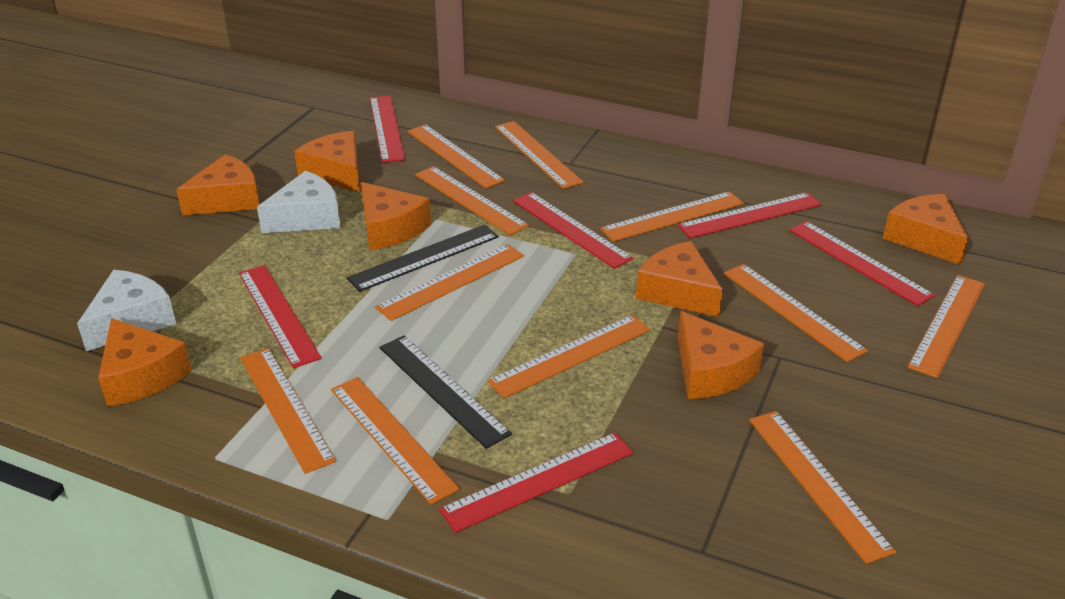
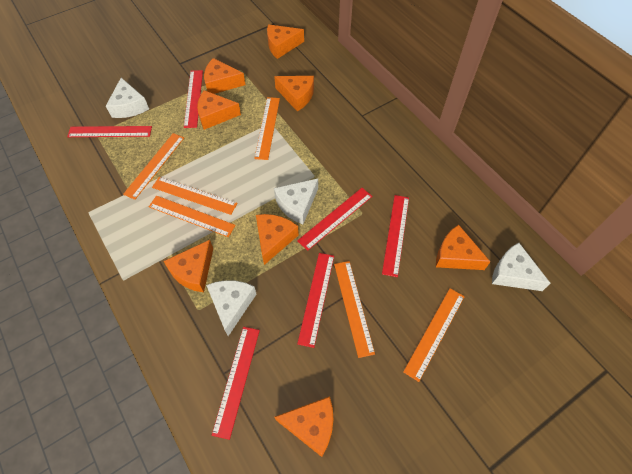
black ruler: [347,225,499,292] [379,336,512,449] = 2 -> none = 0
orange cheese: [98,318,192,406] [176,154,260,215] [294,131,360,192] [361,182,431,250] [636,241,723,317] [678,311,764,399] [883,194,969,265] = 7 -> [163,240,213,292] [197,90,241,130] [204,58,246,94] [256,214,299,265] [267,24,304,59] [274,76,314,111] [275,396,333,457] [436,225,491,270] = 8
orange ruler: [240,348,336,474] [331,377,460,505] [375,244,524,321] [407,124,505,188] [415,166,529,235] [487,315,651,398] [495,121,584,189] [600,191,744,242] [724,264,868,362] [749,411,896,564] [907,275,985,378] = 11 -> [123,133,184,200] [149,196,235,237] [152,177,237,215] [254,97,280,160] [334,261,375,358] [403,288,465,382] = 6
white cheese: [77,270,176,351] [257,171,341,233] = 2 -> [106,78,149,118] [206,280,257,336] [274,179,318,224] [492,243,551,291] = 4

